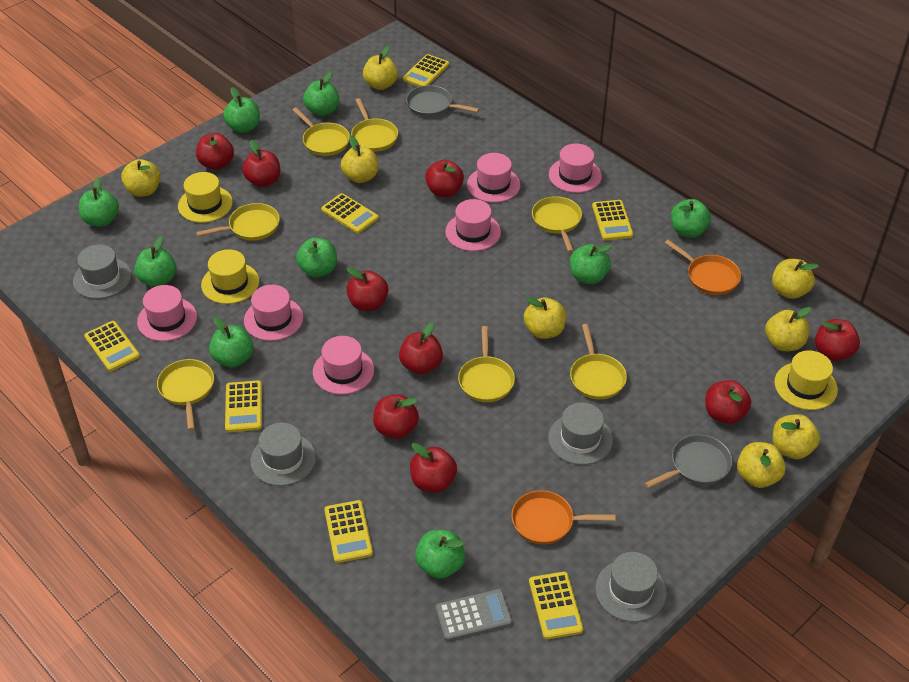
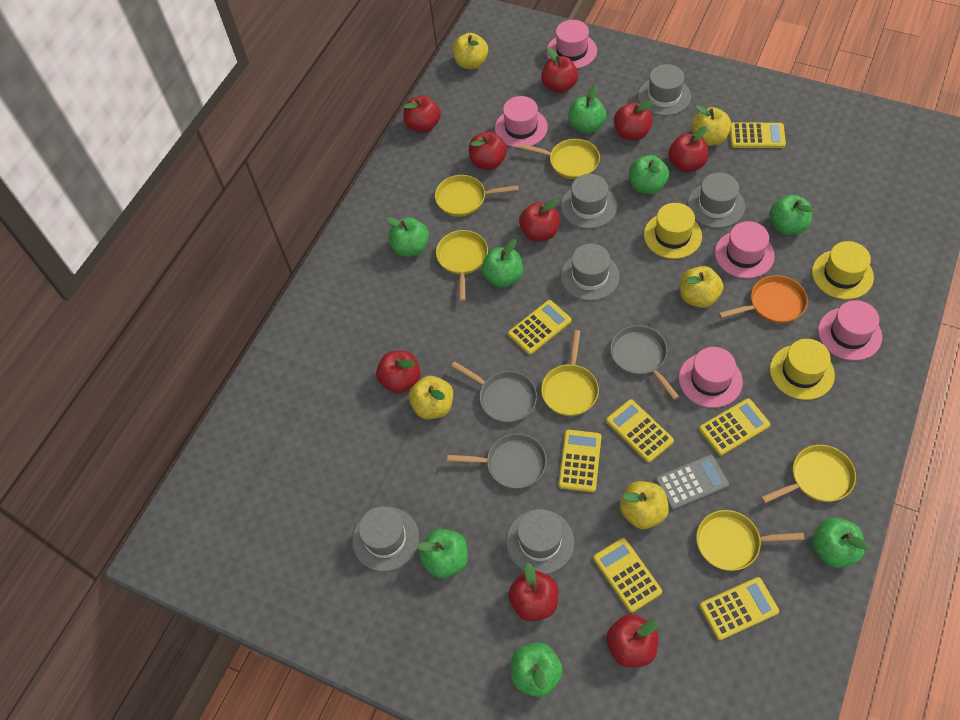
green apple: [79,177,119,227] [134,236,176,287] [209,317,253,367] [223,87,260,133] [296,238,337,277] [303,72,339,116] [415,530,465,579] [570,244,612,284] [671,199,711,238] = 9 -> [386,217,429,257] [416,529,468,578] [482,239,523,288] [510,642,563,697] [568,85,607,134] [629,155,669,194] [769,195,814,235] [812,517,870,568] = 8
grey hat: [73,244,131,299] [250,423,316,486] [548,403,613,465] [595,552,667,622] = 4 -> [352,507,419,572] [506,509,574,574] [561,174,617,229] [561,244,620,301] [638,64,691,116] [687,173,745,228] = 6
grey pan: [406,85,479,117] [644,434,732,488] = 2 -> [447,433,547,489] [451,362,537,423] [610,325,679,400] = 3
orange pan: [511,490,616,544] [665,240,741,295] = 2 -> [719,275,808,323] = 1
pink hat: [137,285,197,341] [244,285,303,341] [313,336,374,395] [445,199,501,251] [467,153,520,203] [549,143,602,193] = 6 -> [495,96,548,148] [547,20,597,69] [679,347,743,408] [715,221,775,278] [818,300,882,361] = 5
yellow apple: [121,159,161,197] [341,136,378,183] [363,46,398,90] [524,297,566,339] [737,442,786,488] [765,307,812,351] [772,259,819,299] [773,414,820,459] = 8 -> [409,376,453,419] [452,33,488,69] [620,481,669,529] [680,266,723,308] [691,105,731,146] = 5
yellow pan: [157,359,214,431] [196,203,280,241] [293,108,350,156] [351,98,398,152] [458,326,515,402] [532,196,582,252] [570,324,627,399] = 7 -> [435,175,519,217] [436,230,488,302] [518,139,600,179] [541,330,599,416] [696,510,805,571] [761,445,856,503] = 6

